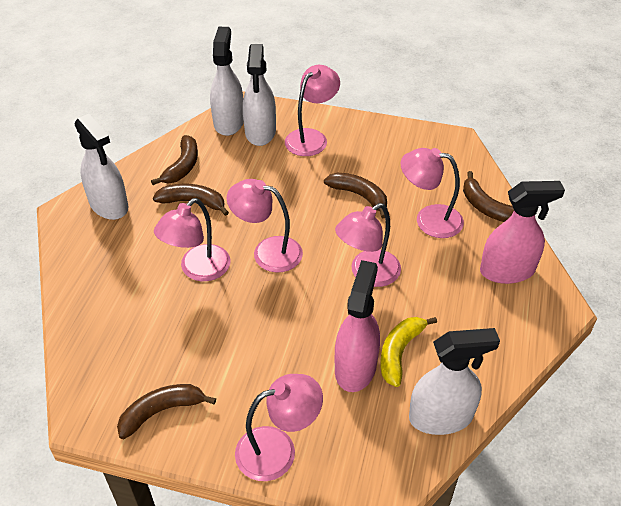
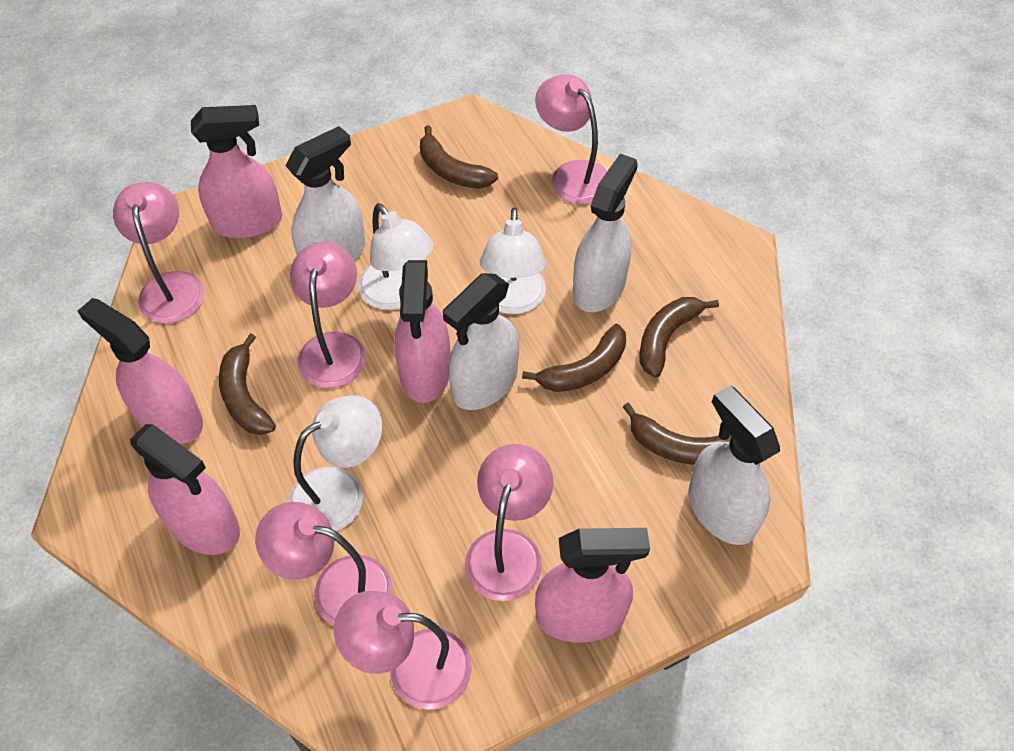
pink spray bottle: [335,260,380,392] [480,181,565,284] = 2 -> [78,298,203,444] [130,424,240,555] [191,105,282,239] [395,260,450,403] [535,528,650,643] = 5
white lamp: none = 0 -> [288,395,382,531] [358,203,434,310] [480,207,546,314] = 3
yellow banana: [381,317,437,387] = 1 -> none = 0

